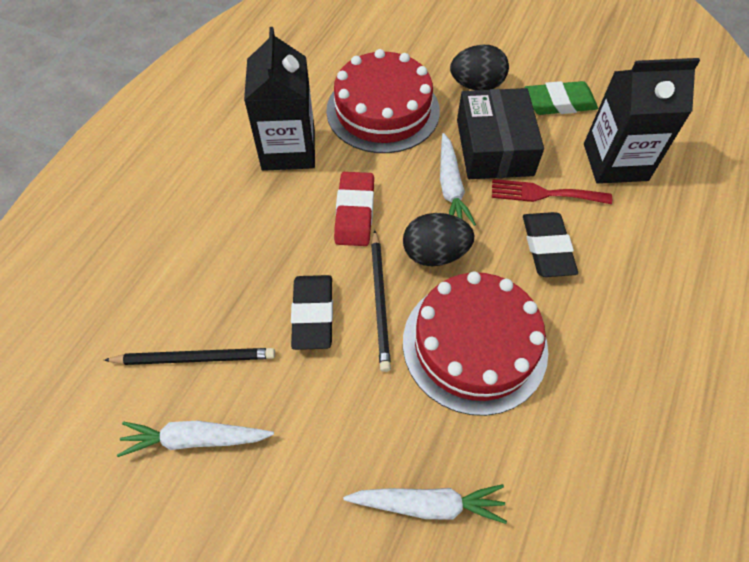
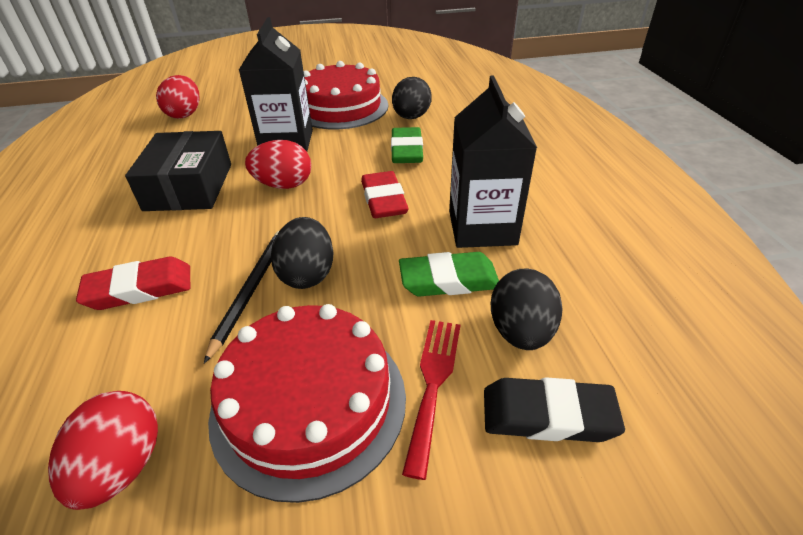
black egg: [403,213,474,266] [450,45,509,90] = 2 -> [271,217,333,289] [392,77,432,119] [491,268,562,350] = 3
black eraser: [291,275,333,350] [523,212,578,277] = 2 -> [484,377,625,442] = 1
black pencil: [104,348,275,365] [371,230,391,372] = 2 -> [204,231,279,363] = 1
green eraser: [525,81,598,115] = 1 -> [391,127,423,163] [399,252,499,297] = 2
red egg: none = 0 -> [48,391,158,510] [156,75,200,119] [245,140,311,189] = 3
red eraser: [334,172,374,246] = 1 -> [76,257,190,310] [361,171,409,218] = 2
white carrot: [117,421,274,457] [343,484,507,524] [440,133,476,226] = 3 -> none = 0

